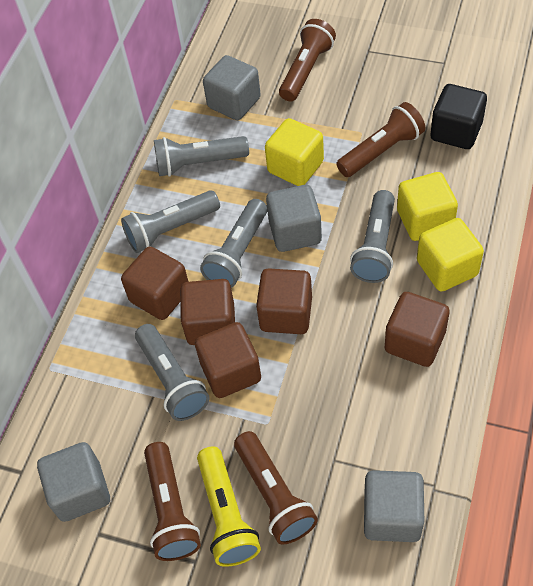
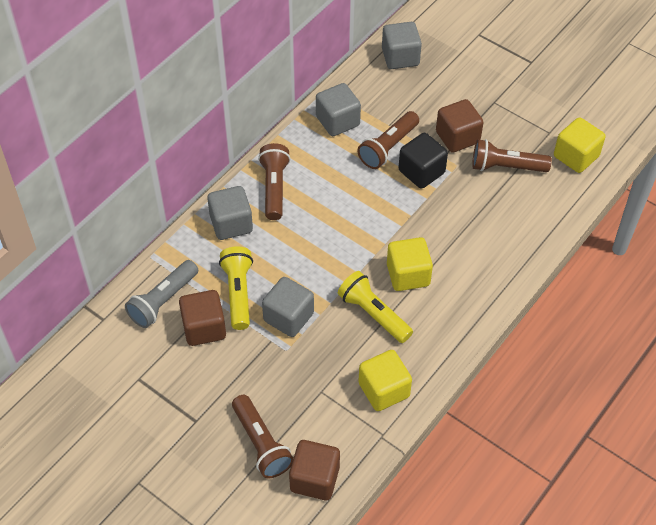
brown cube: [121,246,188,320] [180,279,235,345] [195,322,261,398] [256,268,312,334] [385,292,450,367] = 5 -> [179,290,226,346] [289,440,340,500] [436,99,484,153] = 3
grey flashlight: [121,190,220,253] [135,324,210,421] [154,136,249,177] [200,199,267,288] [350,190,395,283] = 5 -> [125,260,198,328] = 1
yellow flashlight: [197,447,261,567] = 1 -> [219,246,253,330] [338,271,413,343] = 2

